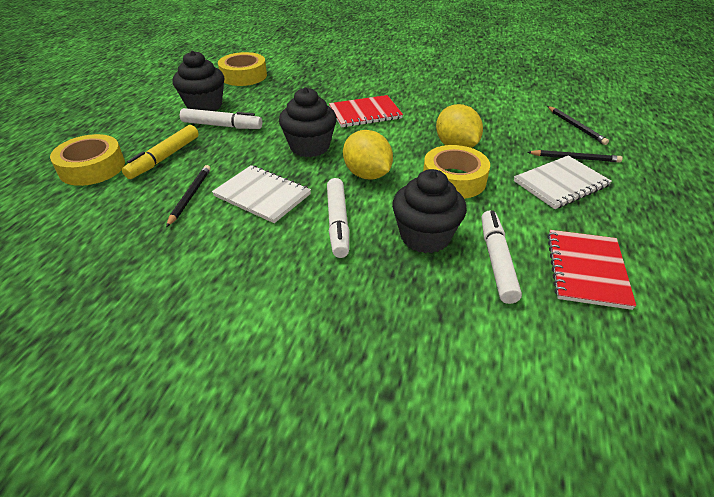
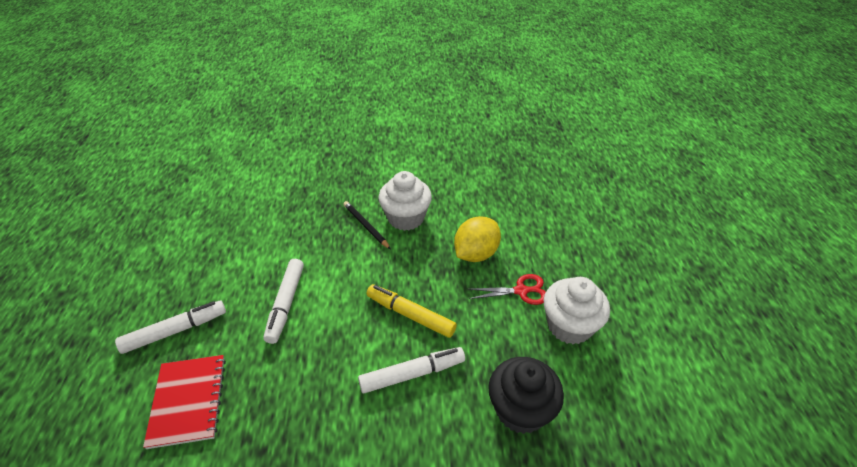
black cupcake: [173,50,224,111] [279,87,337,157] [392,169,467,253] = 3 -> [488,357,564,434] = 1
black pencil: [166,165,211,227] [528,150,623,163] [547,106,609,145] = 3 -> [343,201,391,249] = 1
red notebook: [329,95,403,127] [547,230,636,310] = 2 -> [143,355,226,449] = 1
red scissors: none = 0 -> [468,274,546,305] = 1
white cupcake: none = 0 -> [378,171,432,231] [544,277,610,344] = 2
white notebook: [212,165,311,223] [514,156,612,209] = 2 -> none = 0
yellow lemon: [343,130,393,180] [436,104,483,148] = 2 -> [454,216,501,262] = 1
yellow tape: [50,134,125,186] [218,52,267,86] [423,145,490,199] = 3 -> none = 0

